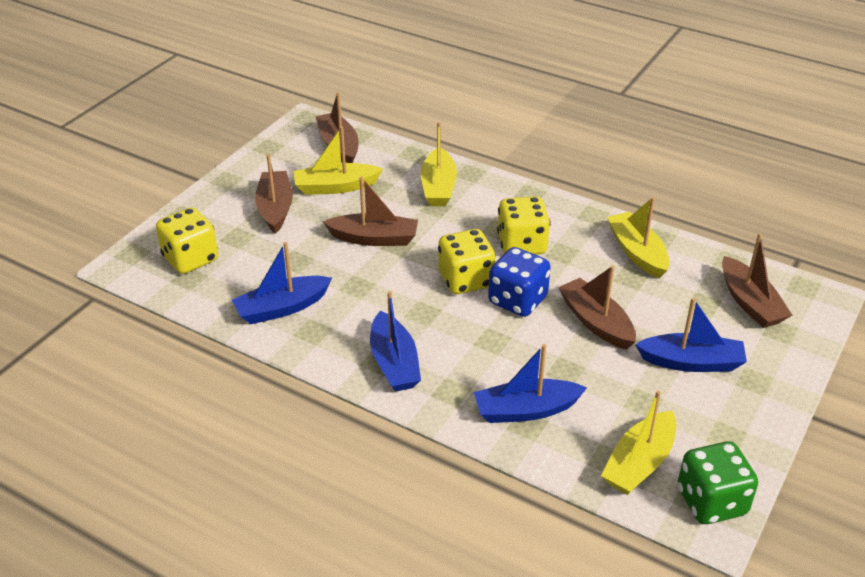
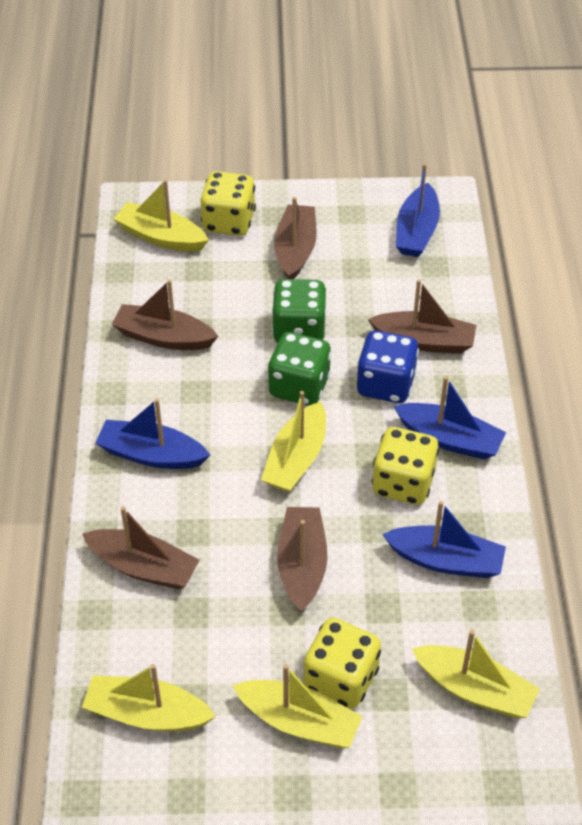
green dice: [678,441,758,524] = 1 -> [268,332,331,406] [272,279,326,343] = 2
yellow boat: [293,126,383,195] [421,122,457,206] [601,391,676,495] [607,197,670,279] = 4 -> [82,664,216,731] [114,179,209,252] [233,664,363,748] [261,391,326,492] [412,630,540,718] = 5

